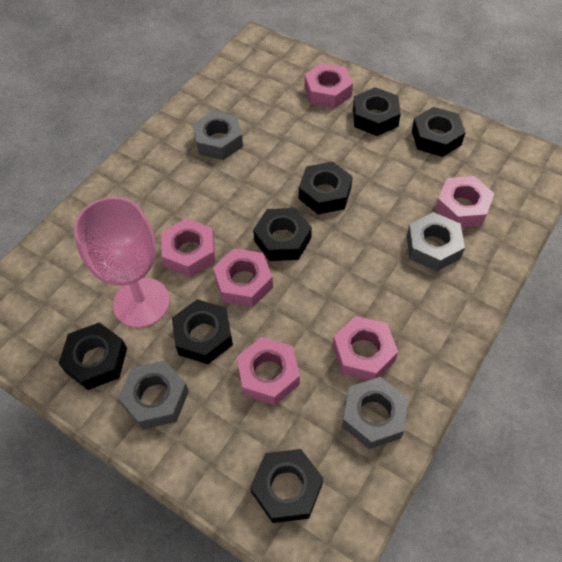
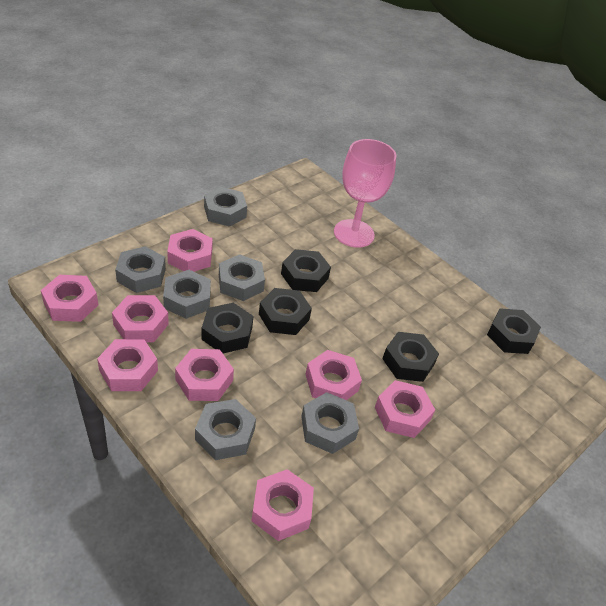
black nut: [58,322,127,390] [172,299,233,364] [250,449,323,523] [253,208,312,261] [299,161,353,215] [353,87,401,136] [412,107,466,157] = 7 -> [201,303,253,353] [259,288,312,335] [281,249,331,292] [382,332,439,382] [487,308,541,354] = 5
grey nut: [118,361,189,429] [193,111,243,160] [342,377,408,449] [407,212,465,271] = 4 -> [115,246,166,293] [163,270,211,319] [195,399,256,460] [204,187,247,227] [219,254,265,301] [301,392,359,454] = 6
pink nut: [161,218,216,277] [213,248,273,307] [237,337,300,405] [304,63,353,109] [333,316,398,381] [435,176,494,228] = 6 -> [41,275,98,322] [97,339,158,391] [112,295,169,342] [167,229,213,272] [175,349,234,401] [252,469,314,541] [305,350,362,400] [375,380,435,438] = 8

